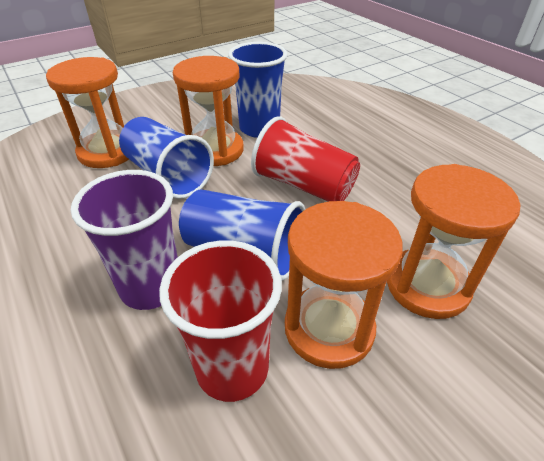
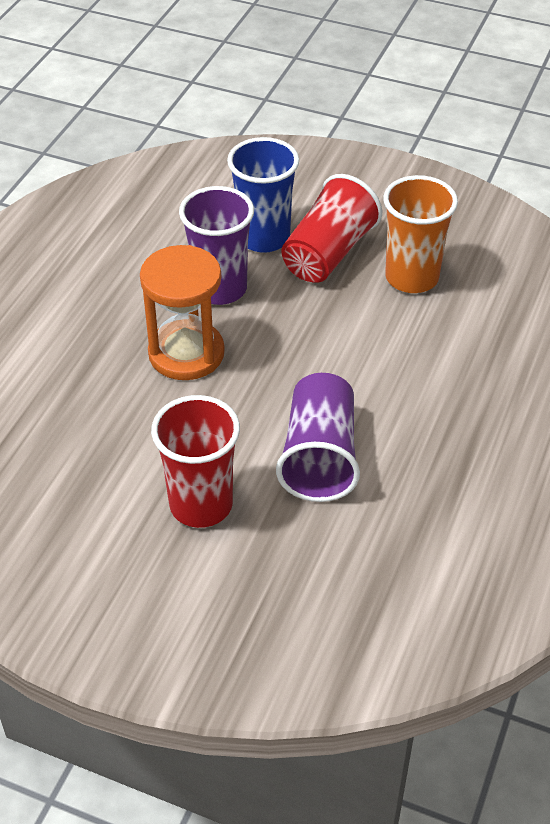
blue cup: [119,117,214,199] [179,189,305,281] [228,42,288,138] = 3 -> [227,137,299,253] = 1
orange cup: none = 0 -> [383,175,458,293] = 1
orange hourglass: [46,57,129,168] [173,56,244,166] [285,201,403,369] [387,164,520,319] = 4 -> [140,245,225,380] = 1
purple cup: [71,170,178,310] = 1 -> [179,186,254,305] [276,373,360,502] = 2

